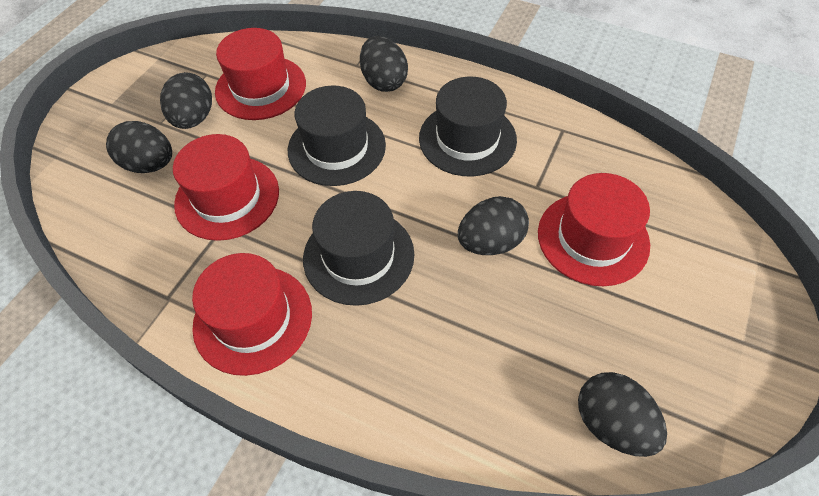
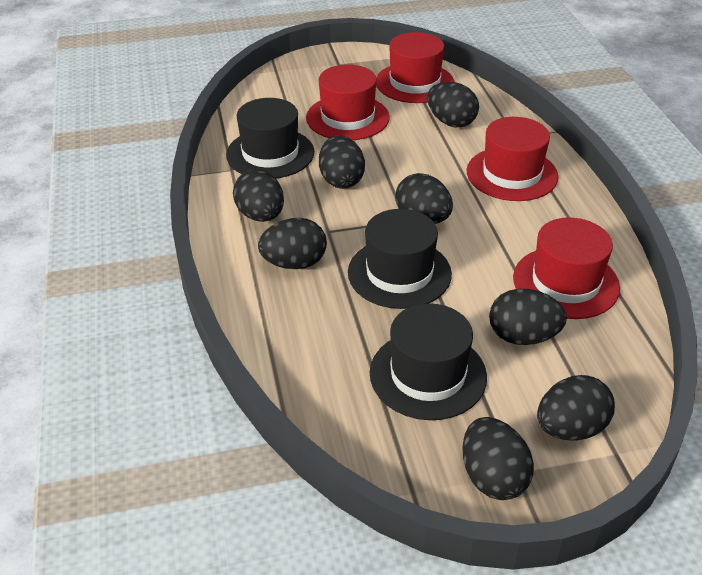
black egg: [106,121,172,173] [160,72,212,129] [360,36,408,92] [458,196,529,255] [578,372,667,457] = 5 -> [233,169,284,222] [258,218,327,269] [319,135,365,189] [395,173,453,224] [427,82,479,127] [462,417,534,500] [489,289,567,345] [537,375,615,441] = 8

